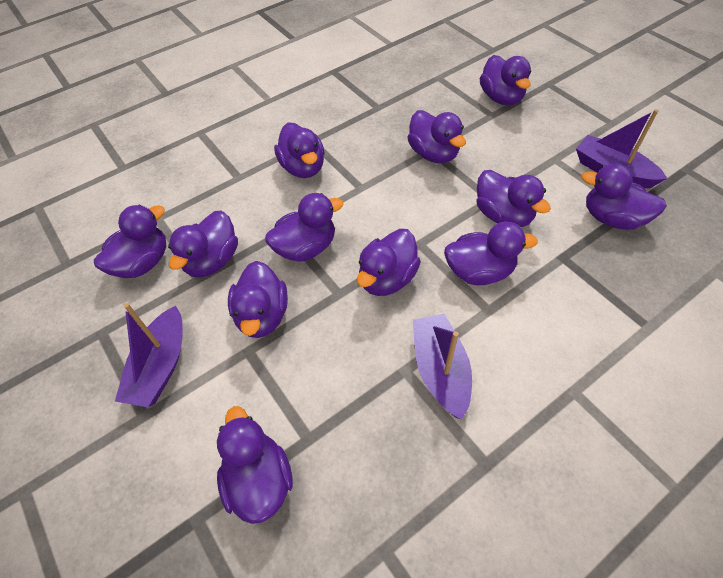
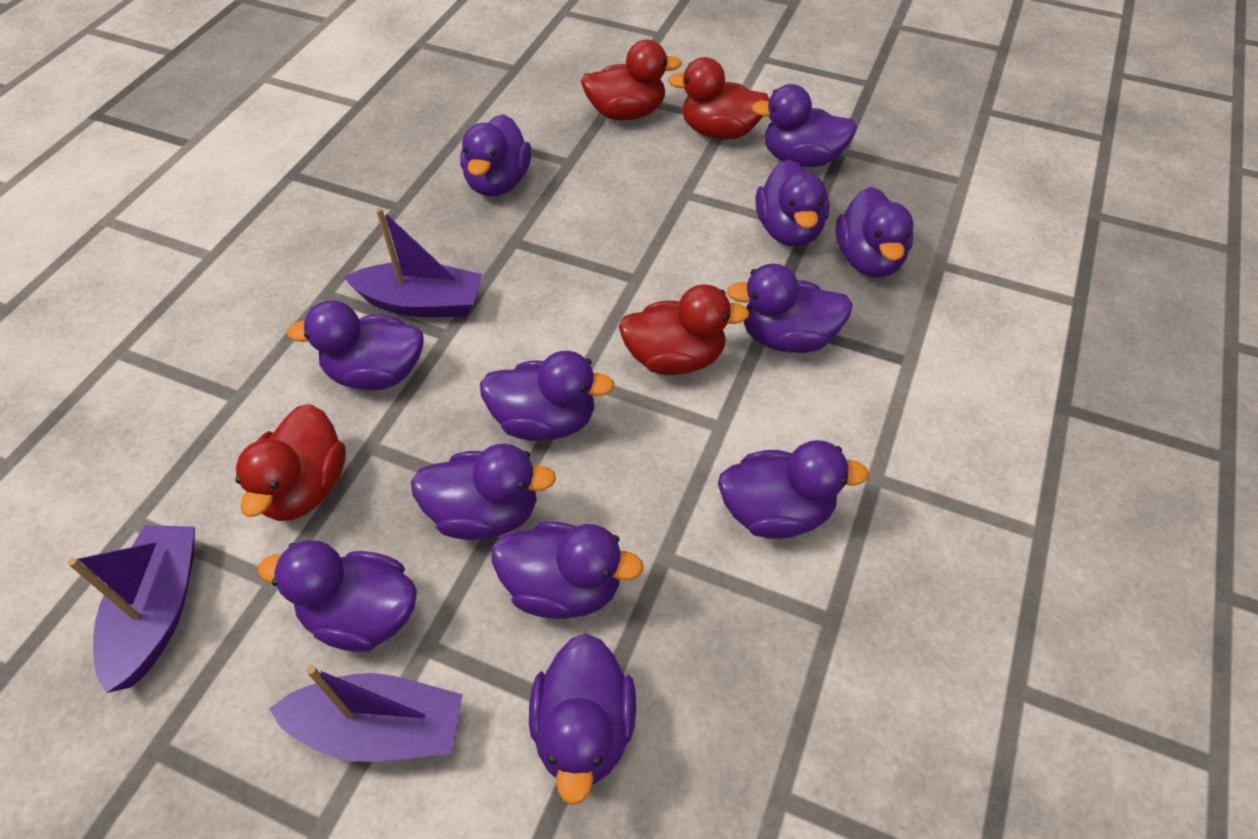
red duck: none = 0 -> [235,404,346,521] [581,40,682,120] [619,284,750,375] [668,57,770,140] = 4

